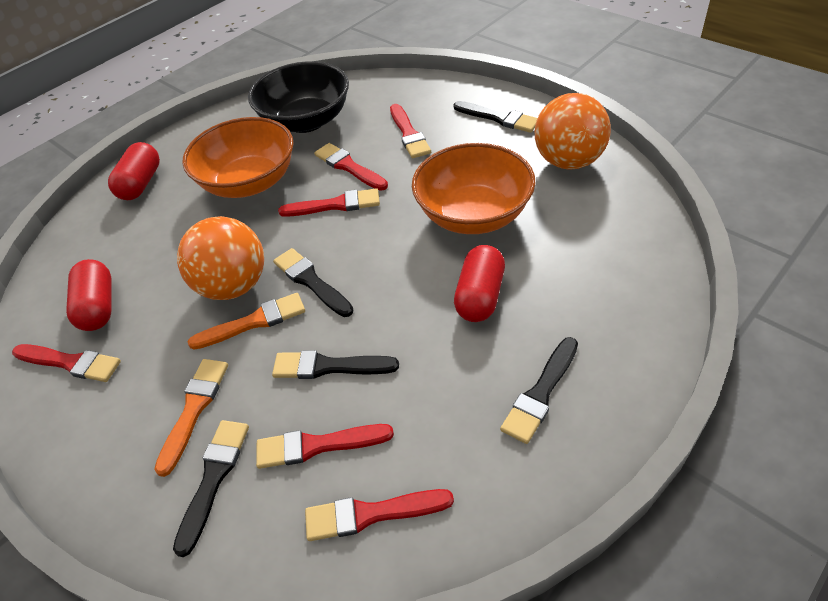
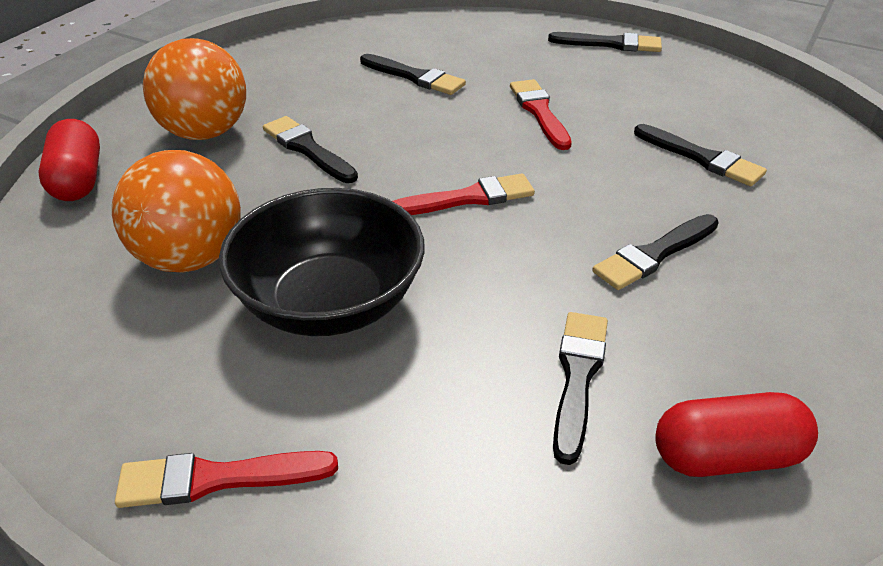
black brush: [173,420,249,557] [272,350,399,379] [273,248,353,317] [453,101,538,133] [500,337,578,444] = 5 -> [263,116,358,183] [360,54,466,95] [548,32,662,52] [553,312,608,465] [592,214,719,290] [634,124,767,186] = 6
orange bowl: [182,117,294,198] [412,143,536,234] = 2 -> none = 0
orange brush: [154,359,228,477] [187,293,305,350] = 2 -> none = 0
red brush: [12,344,121,382] [256,424,394,469] [278,188,380,217] [305,489,454,541] [314,143,388,191] [390,104,431,158] = 6 -> [115,451,338,508] [393,174,535,215] [510,79,572,150] = 3
red capsule: [66,259,112,331] [108,142,160,200] [454,245,505,322] = 3 -> [38,119,100,201] [655,392,818,477] = 2

